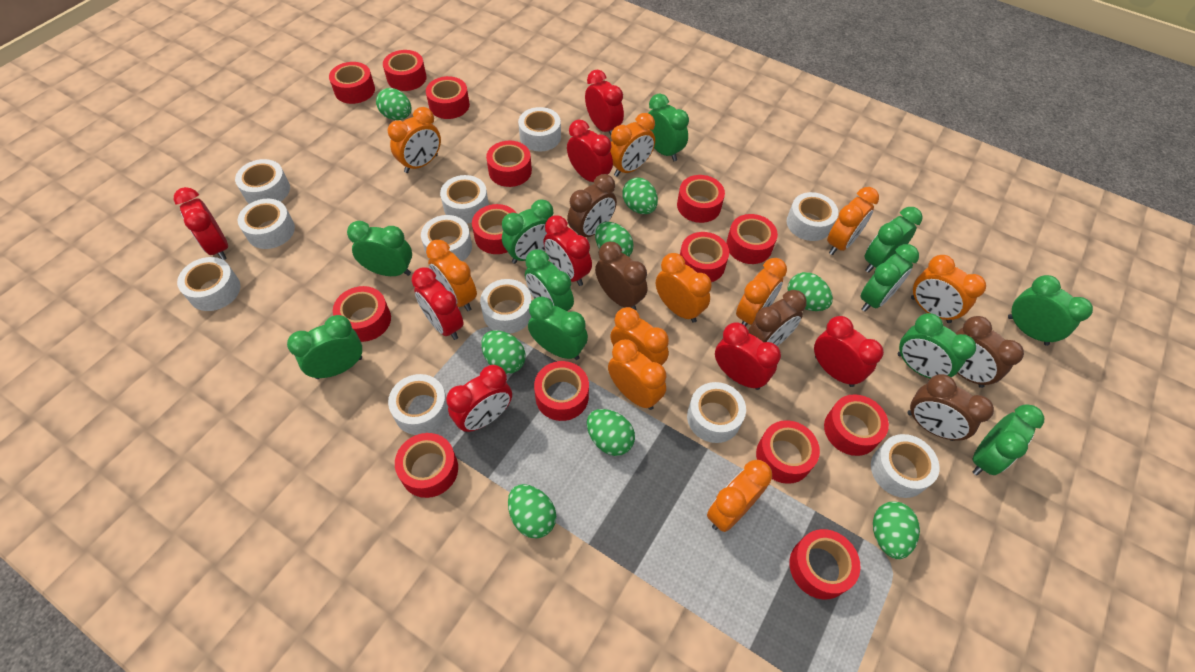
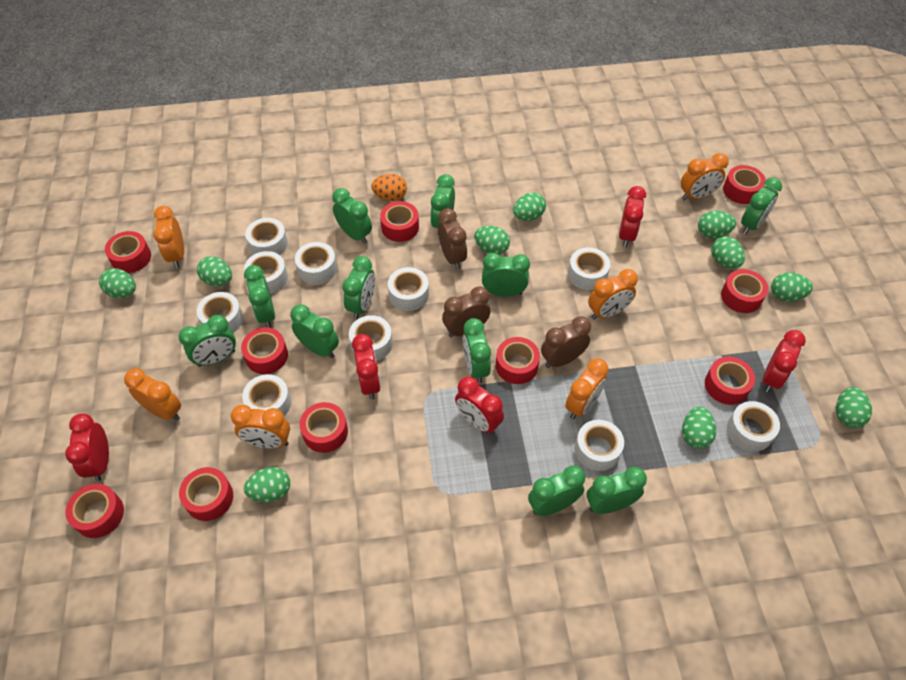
brown clock: [567,174,617,237] [595,242,648,310] [748,290,807,346] [908,374,994,441] [956,316,1024,388] = 5 -> [438,208,467,270] [442,286,490,338] [541,316,591,368] = 3
green egg: [376,88,412,120] [481,330,526,374] [508,484,556,539] [587,409,635,456] [595,222,634,257] [622,178,658,214] [787,272,833,311] [873,502,920,559] = 8 -> [99,268,136,298] [197,256,232,286] [244,467,290,502] [474,226,510,255] [513,192,546,221] [682,407,716,449] [698,210,736,238] [711,236,745,269] [771,272,813,302] [836,387,872,428] = 10
orange clock: [388,107,441,173] [426,240,477,311] [608,339,666,410] [610,113,655,177] [610,307,669,365] [656,253,712,323] [707,460,772,532] [736,258,787,326] [827,187,879,255] [911,255,986,323] = 10 -> [124,368,181,421] [154,206,184,268] [231,405,290,448] [565,358,609,419] [588,269,638,320] [681,153,729,200] = 6
orange egg: none = 0 -> [371,174,407,201] = 1
red clock: [174,187,228,260] [411,267,464,340] [446,365,512,432] [544,215,592,286] [567,120,613,182] [585,70,624,135] [715,322,781,390] [814,316,884,387] = 8 -> [65,413,109,481] [352,334,381,400] [455,377,504,434] [619,186,646,247] [763,330,806,392] = 5
red tape: [329,62,375,104] [333,286,391,342] [383,50,427,91] [395,433,458,498] [426,76,470,119] [472,204,516,254] [486,141,532,187] [534,361,589,421] [677,175,725,223] [680,232,729,282] [726,214,778,264] [756,420,820,484] [789,529,860,599] [824,394,889,456] = 14 -> [65,484,124,538] [105,231,151,273] [179,467,233,521] [241,327,288,374] [300,402,348,453] [380,201,419,242] [496,337,540,384] [705,357,755,405] [721,269,768,313] [723,165,766,204] = 10
white tape: [177,257,240,311] [235,159,290,204] [238,199,295,249] [388,374,448,435] [421,215,472,261] [440,175,489,223] [480,279,532,334] [518,107,561,151] [687,382,746,443] [787,192,838,241] [871,434,940,498] = 11 -> [197,292,243,333] [242,374,291,416] [244,251,288,294] [245,218,288,255] [295,242,337,284] [349,315,393,361] [388,267,429,311] [568,247,610,290] [575,420,624,471] [727,401,780,452] = 10

